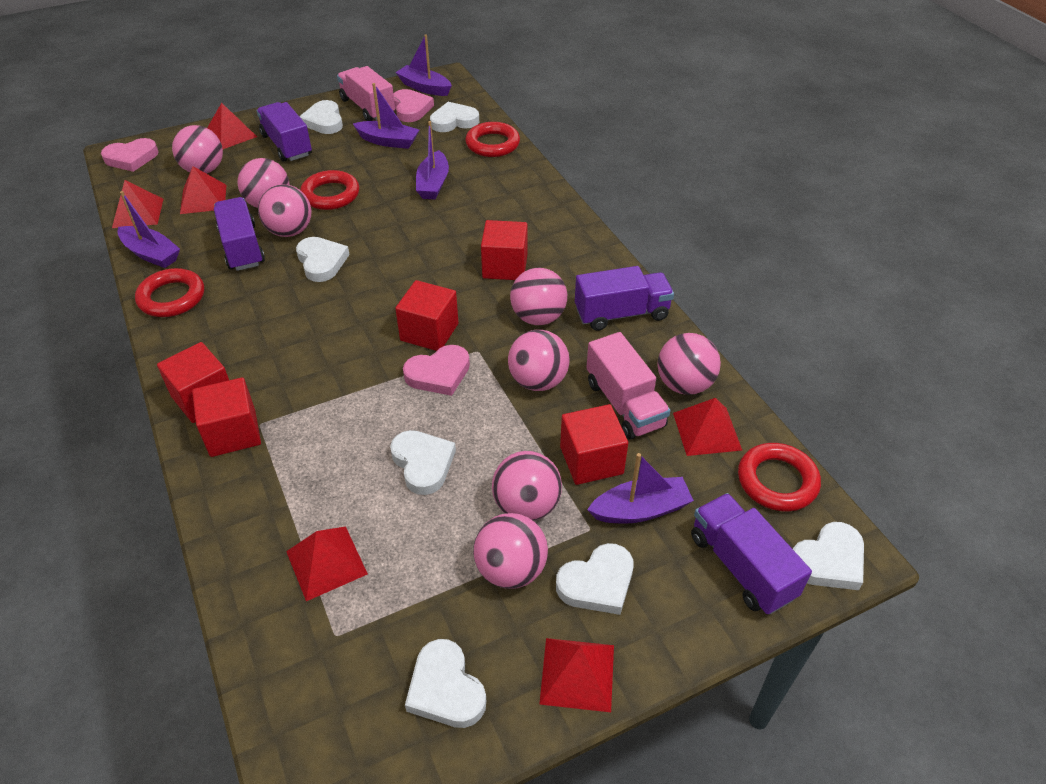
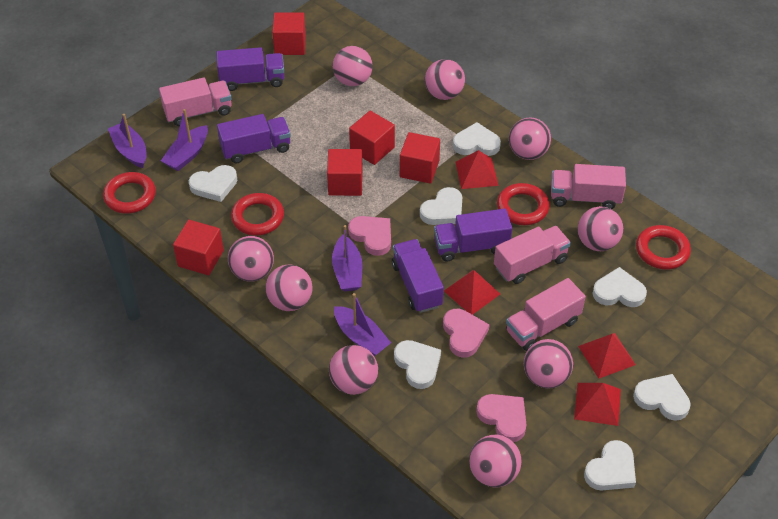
pink ball: [172,125,223,174] [238,158,289,208] [258,184,312,237] [473,513,548,589] [492,451,562,521] [508,330,570,391] [510,268,567,325] [657,333,721,395] = 8 -> [228,236,274,282] [265,265,313,311] [329,345,378,395] [333,46,373,86] [425,59,465,100] [469,435,521,487] [509,117,551,160] [524,339,573,388] [578,206,623,251] = 9
pink truck: [337,66,395,121] [586,332,670,440] = 2 -> [159,78,232,126] [494,226,571,284] [506,278,586,351] [551,164,626,209] = 4
purple boat: [117,191,180,268] [353,83,419,149] [396,34,452,96] [416,121,449,200] [587,453,694,524] = 5 -> [108,114,147,168] [161,109,208,171] [332,225,362,291] [334,293,391,356] = 4
red pyramid: [112,180,163,228] [180,166,226,214] [207,103,257,149] [286,526,368,601] [539,638,614,712] [673,398,742,456] = 6 -> [444,270,500,315] [456,150,498,189] [574,383,621,426] [578,333,636,379] = 4

